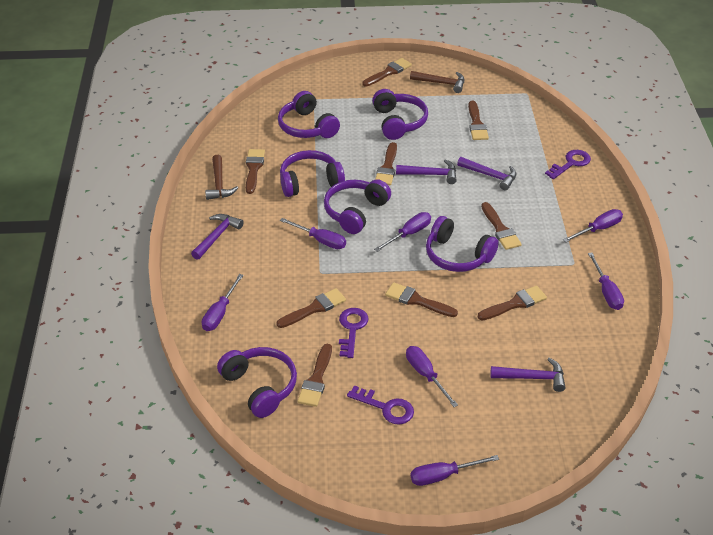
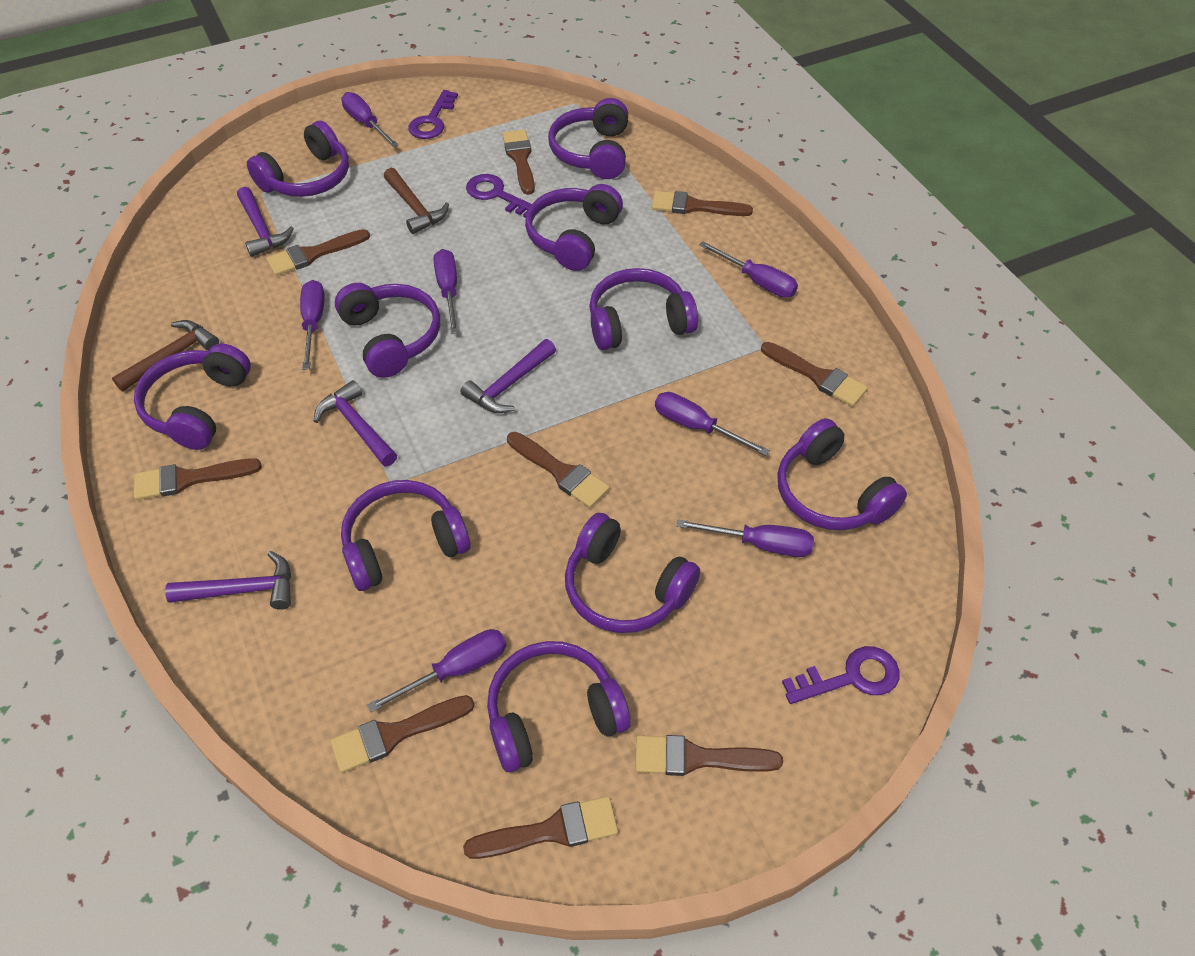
purple headphones: [217,347,297,418] [278,91,340,138] [280,150,345,197] [324,179,391,234] [372,89,428,140] [426,216,499,272] = 6 -> [134,343,251,450] [247,121,349,197] [335,283,440,378] [341,480,471,591] [487,641,631,772] [525,184,623,271] [548,98,628,179] [565,513,700,633] [589,268,698,350] [777,418,907,530] = 10

